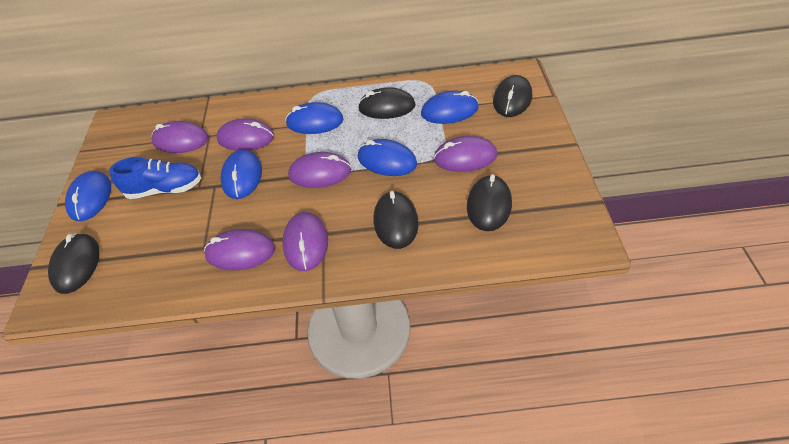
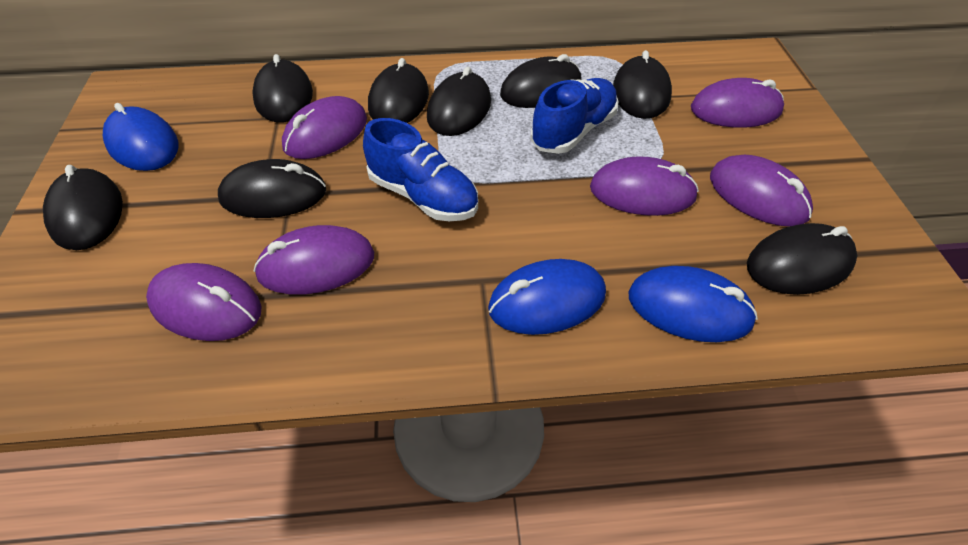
black mouse: [48,233,99,294] [358,87,416,119] [374,191,419,249] [467,174,512,231] [493,75,532,117] = 5 -> [43,165,123,250] [218,159,326,218] [252,54,313,122] [368,58,429,123] [427,67,491,136] [500,54,582,108] [613,50,672,119] [747,223,858,295] = 8
blue mouse: [65,171,111,221] [220,150,262,199] [285,102,343,134] [358,139,417,176] [421,91,479,124] = 5 -> [103,103,179,171] [488,259,606,335] [629,266,758,342] = 3
blue shoe: [109,157,201,199] = 1 -> [363,118,478,221] [531,78,619,154] = 2

